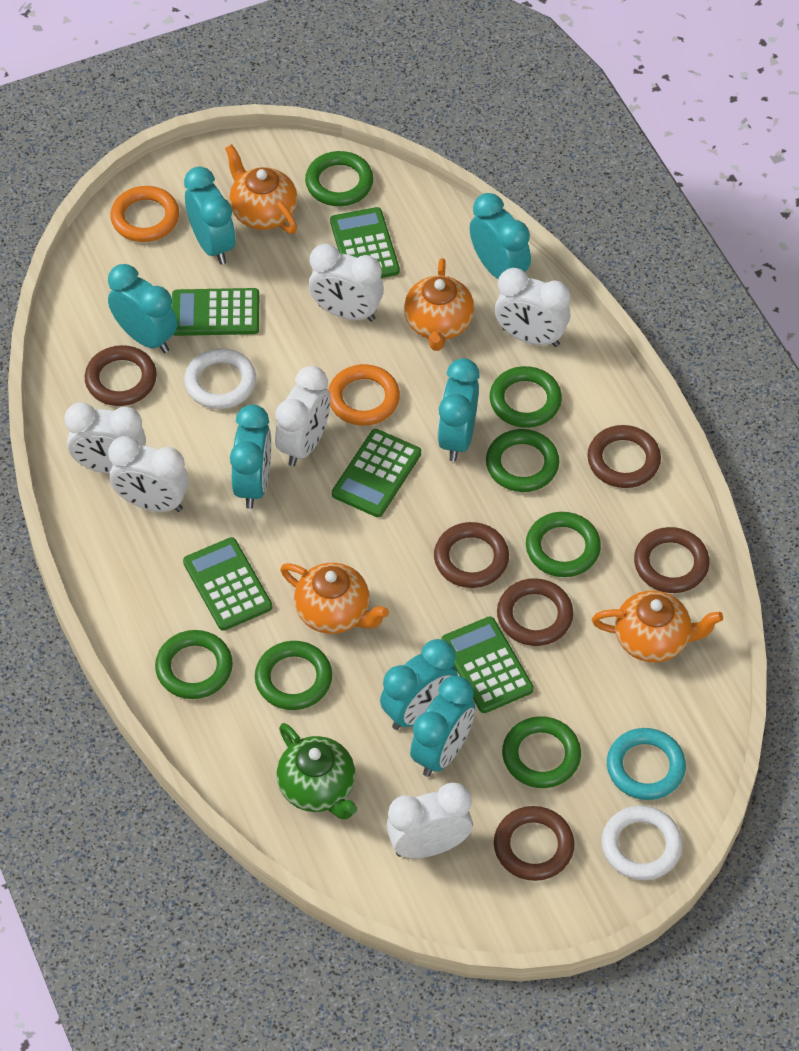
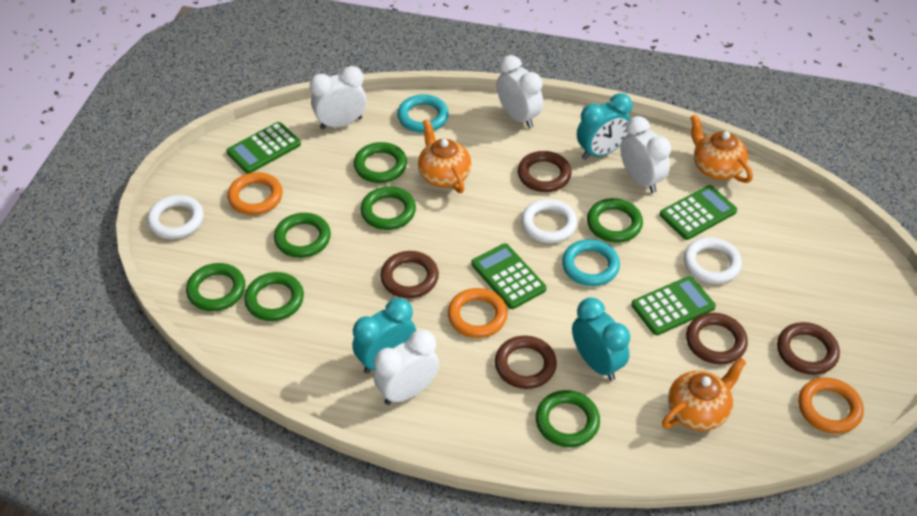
brown ring: [85,345,157,406] [434,522,509,588] [494,806,574,881] [497,578,573,646] [587,425,661,488] [634,527,710,593] = 6 -> [380,251,439,298] [495,336,557,389] [518,151,571,192] [686,313,748,365] [777,322,840,375] = 5
green calculator: [172,288,259,336] [183,537,272,631] [330,207,400,278] [332,429,421,517] [441,616,534,713] = 5 -> [226,122,301,174] [471,243,547,309] [631,276,716,335] [660,185,737,240] = 4
green teapot: [277,723,357,819] = 1 -> none = 0
orange ring: [110,186,179,242] [328,364,400,426] = 2 -> [228,172,283,215] [448,288,508,338] [798,377,864,434] = 3
orange teapot: [225,144,298,234] [280,563,389,634] [404,258,474,351] [592,591,723,662] = 4 -> [418,119,471,193] [662,358,747,431] [690,114,753,183] = 3
turquoise clock: [108,264,178,353] [184,167,236,264] [230,404,271,509] [380,639,458,730] [410,676,475,777] [437,358,480,461] [470,193,531,279] = 7 -> [352,298,416,374] [572,297,630,381] [577,93,632,160] = 3
turquoise ring: [607,728,686,800] = 1 -> [397,94,449,133] [562,239,620,286] = 2
white clock: [64,403,146,474] [108,436,189,512] [275,366,331,466] [309,244,384,322] [386,783,473,858] [495,268,571,347] = 6 -> [310,66,367,129] [374,330,439,405] [497,55,543,128] [620,116,671,193] = 4
white ring: [184,348,256,409] [602,806,682,880] = 2 -> [147,195,204,239] [521,199,577,243] [684,237,742,284] = 3

